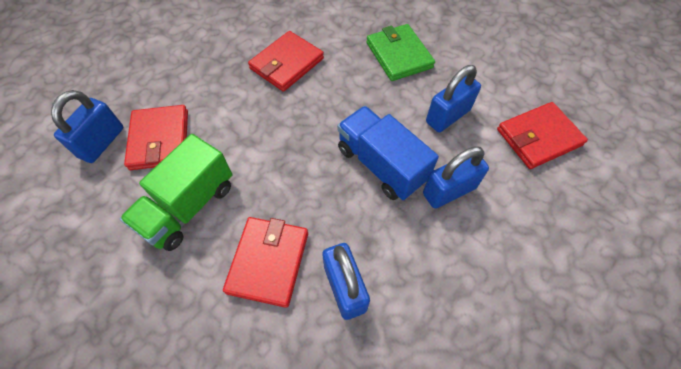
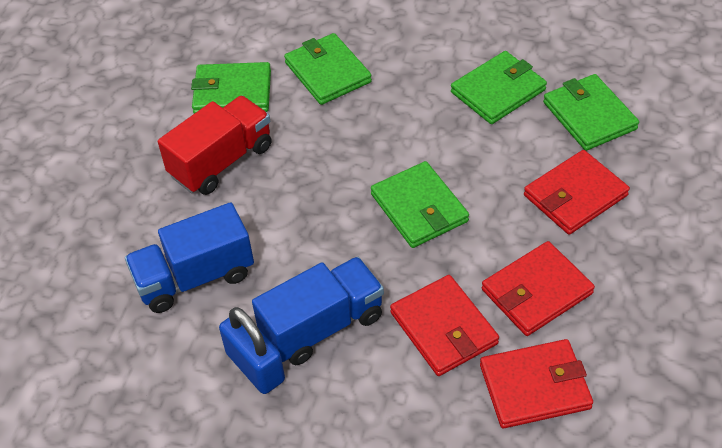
blue padlock: [51,90,123,163] [322,243,370,320] [423,146,489,208] [426,65,481,132] = 4 -> [219,307,285,394] = 1
blue truck: [337,106,439,200] = 1 -> [125,202,254,313] [252,257,384,365] = 2
green truck: [120,134,232,251] = 1 -> none = 0
green wallet: [366,24,435,81] = 1 -> [191,62,271,114] [284,33,372,105] [371,161,469,248] [451,51,547,124] [543,74,639,151] = 5
red truck: none = 0 -> [158,96,272,195] = 1

